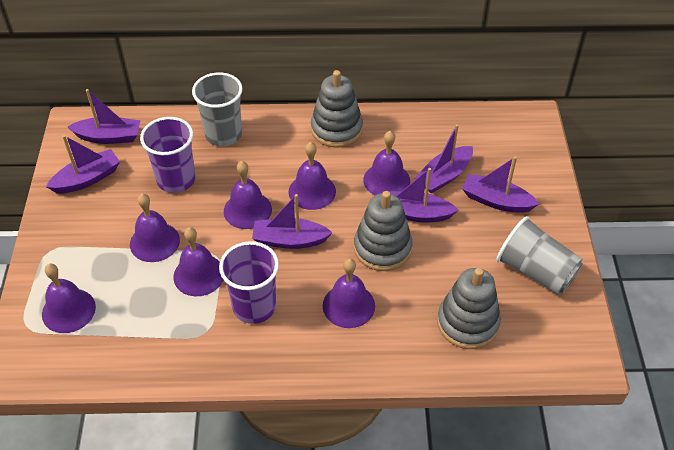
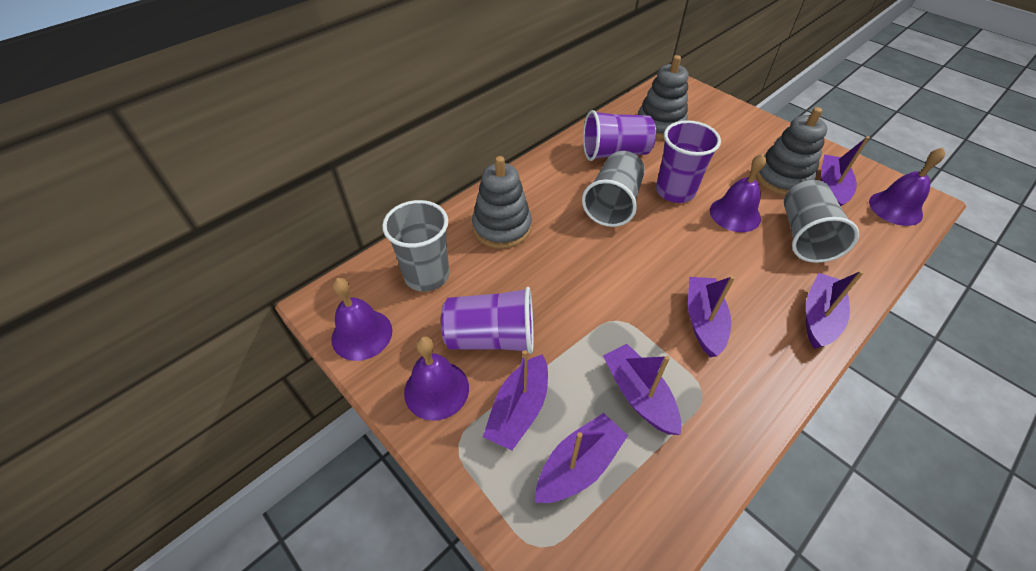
grey cup: [192,72,243,146] [497,216,583,295] = 2 -> [382,200,449,292] [582,151,645,227] [784,180,859,263] = 3
purple bell: [42,264,96,333] [130,194,180,262] [173,227,223,296] [224,161,272,229] [289,142,336,210] [323,259,375,328] [363,131,410,195] = 7 -> [331,278,392,361] [404,336,469,421] [710,154,766,232] [869,147,945,226] = 4
purple cup: [140,117,195,193] [219,241,279,324] = 2 -> [441,287,534,354] [583,110,656,161] [656,120,721,203] = 3

